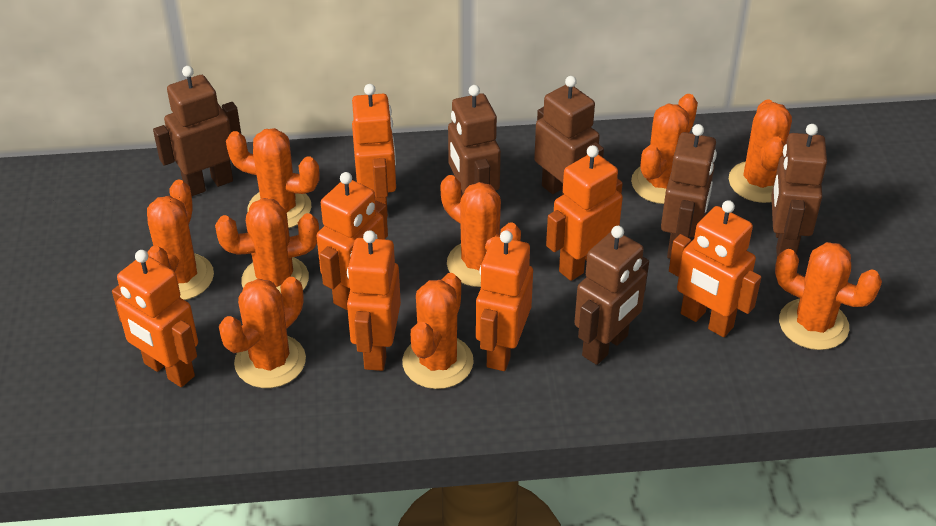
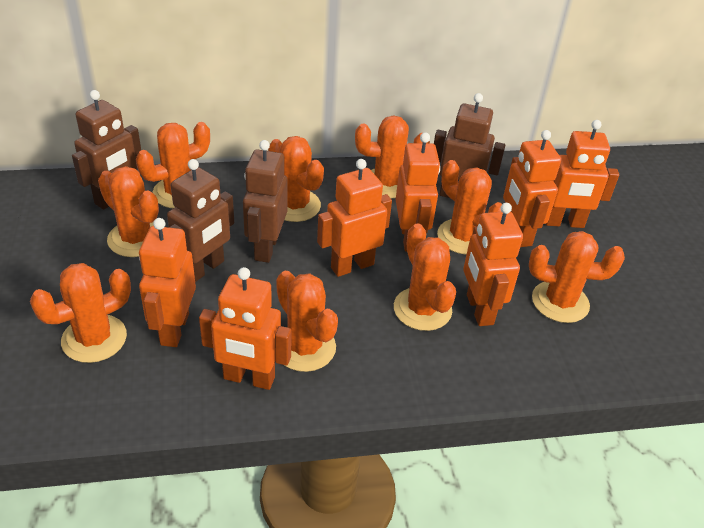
brown robot: [153,66,241,196] [448,85,501,195] [534,76,604,195] [574,226,649,365] [661,124,717,259] [771,124,827,257] = 6 -> [72,90,141,210] [167,159,234,282] [243,140,288,263] [434,93,505,198] = 4

